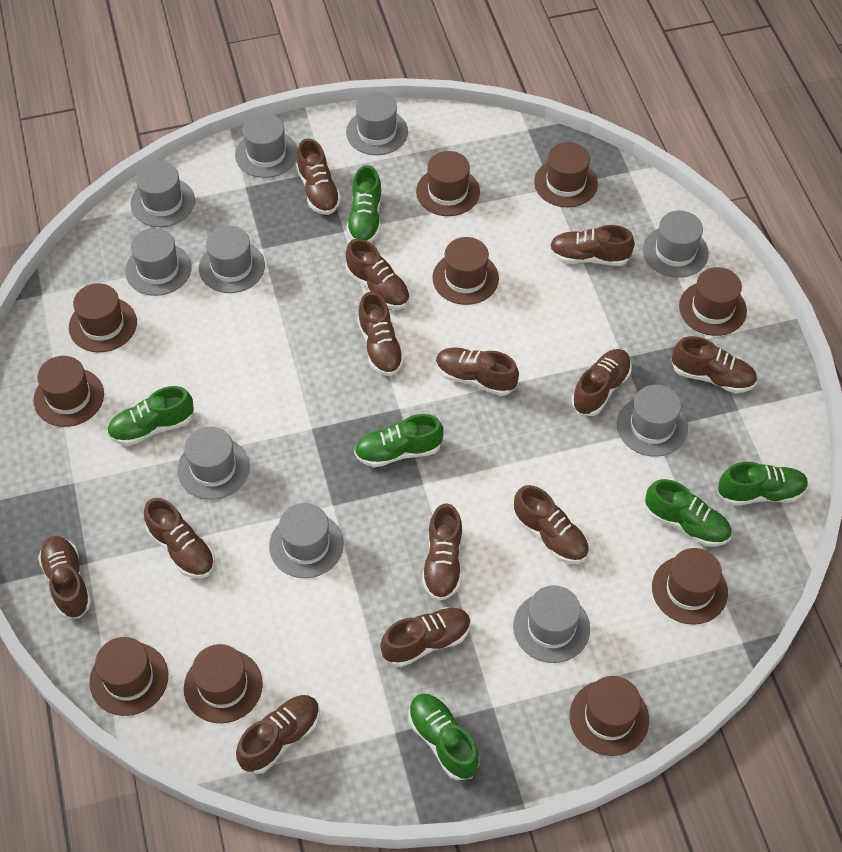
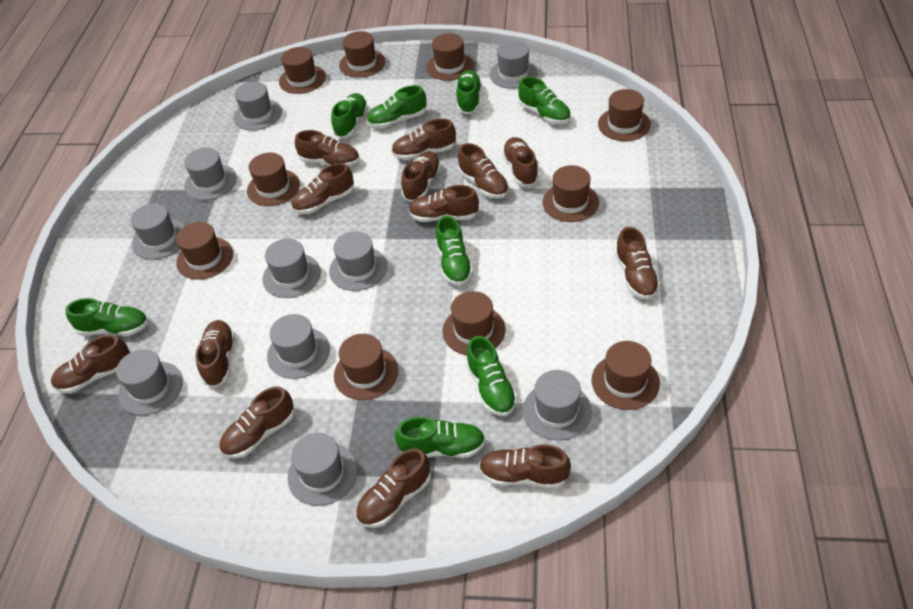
green shoe: [107,386,194,446] [346,165,382,242] [354,414,444,467] [408,694,479,780] [645,479,732,547] [718,462,808,506] = 6 -> [65,298,148,336] [331,93,368,139] [367,85,427,128] [395,417,486,458] [436,216,473,286] [456,70,481,114] [466,336,517,416] [518,77,571,124] = 8

